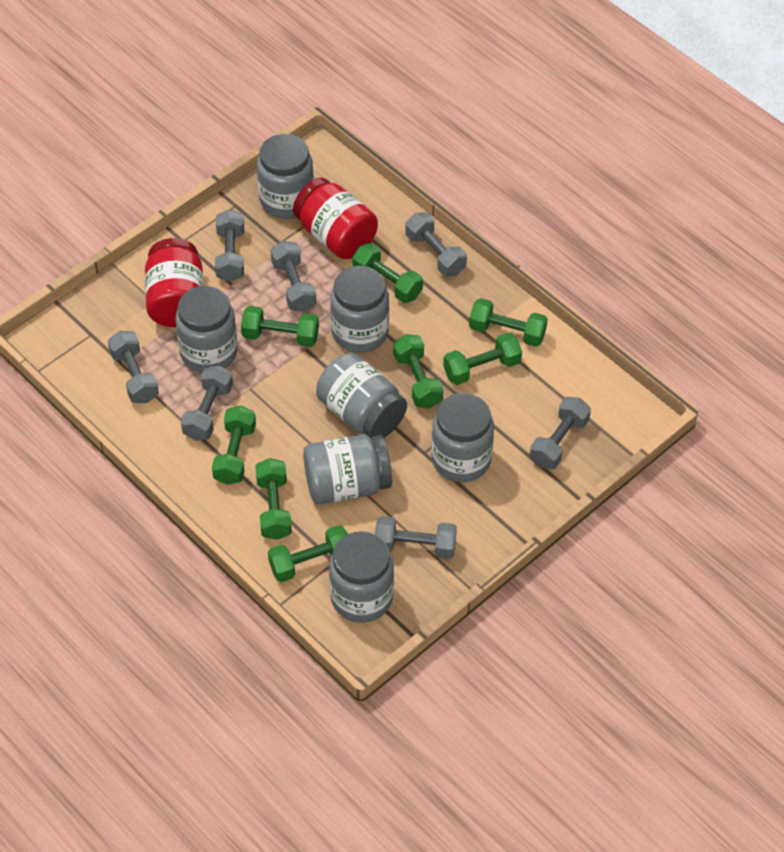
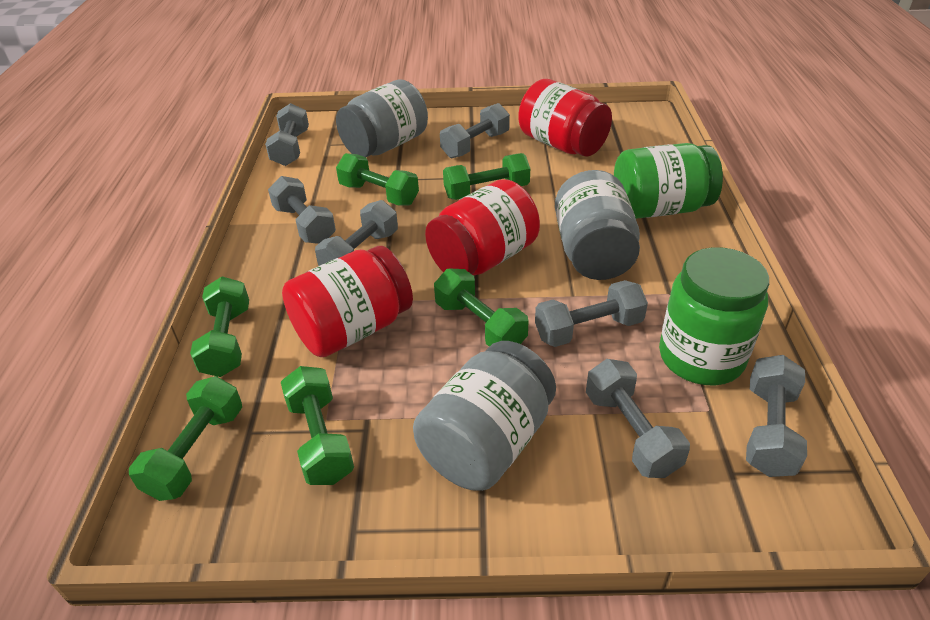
green dumbbell: [212,406,256,485] [241,306,319,347] [255,458,292,540] [268,525,348,582] [352,243,423,303] [393,334,443,408] [443,333,522,385] [469,298,548,347] = 8 -> [129,376,242,501] [190,276,249,377] [281,366,354,485] [336,153,419,205] [434,269,529,347] [443,153,530,200] = 6
green jar: none = 0 -> [614,143,723,219] [659,247,769,385] = 2
grey jar: [175,286,238,373] [257,134,314,219] [303,435,392,504] [316,353,407,438] [329,531,394,623] [330,266,389,353] [431,393,494,482] = 7 -> [336,79,428,157] [413,341,556,491] [555,170,640,280] = 3
red jar: [145,238,204,327] [293,178,378,259] = 2 -> [282,246,413,357] [425,179,540,275] [518,79,612,157] = 3

